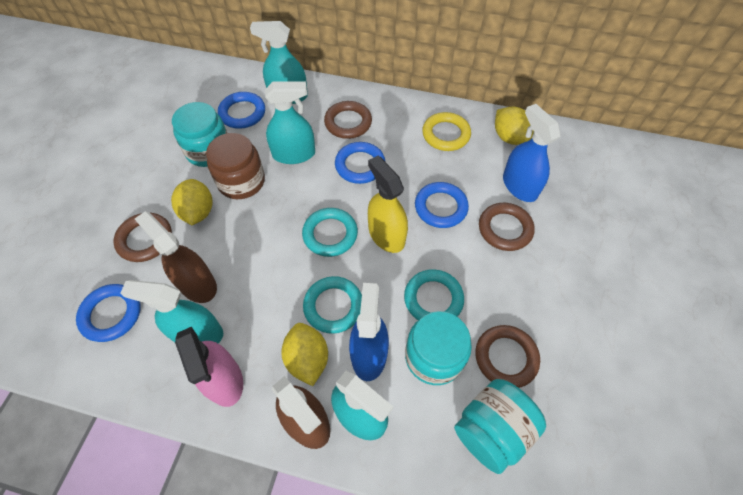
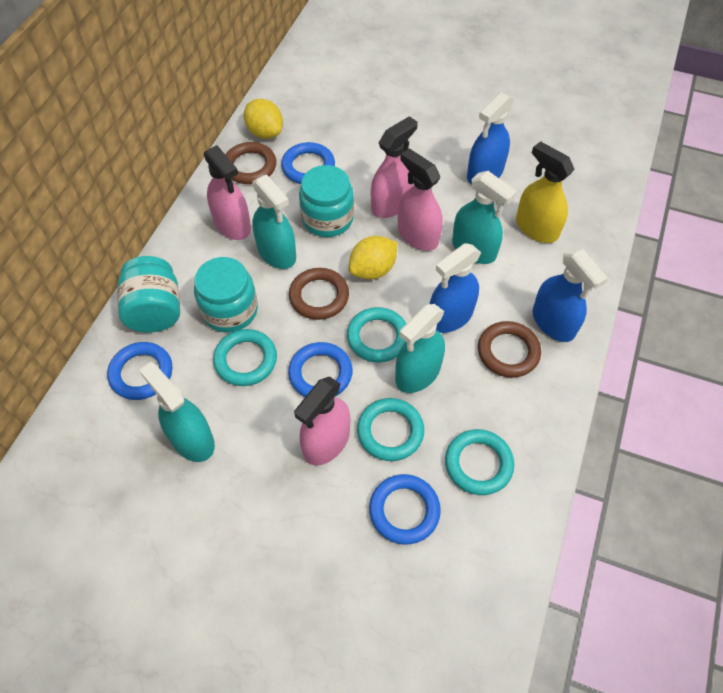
blue spray bottle: [349,283,389,381] [503,104,561,202] = 2 -> [430,243,481,333] [467,92,514,185] [533,248,608,342] = 3
brown jar: [206,133,265,199] = 1 -> none = 0
brown ring: [113,213,172,262] [324,101,372,139] [475,325,540,388] [479,203,535,251] = 4 -> [225,142,276,184] [289,268,349,320] [478,321,541,378] = 3
brown spray bottle: [135,211,217,303] [272,376,330,449] = 2 -> none = 0
pink spray bottle: [175,327,243,407] = 1 -> [203,145,251,240] [294,376,350,465] [371,116,417,218] [398,149,443,251] = 4
turquoise ring: [302,208,358,257] [303,276,362,334] [404,269,464,320] = 3 -> [213,329,277,386] [347,307,406,363] [357,398,424,461] [445,429,514,495] = 4
yellow lemon: [171,179,212,225] [281,323,328,386] [495,107,534,145] = 3 -> [244,99,283,139] [349,236,397,280] = 2
yellow ring: [422,112,471,151] = 1 -> none = 0

